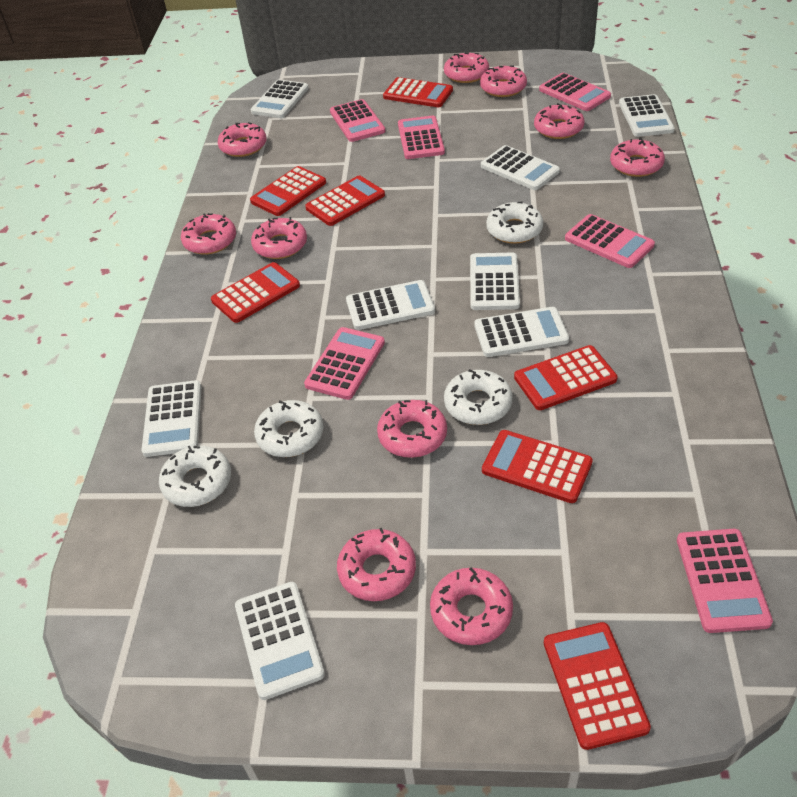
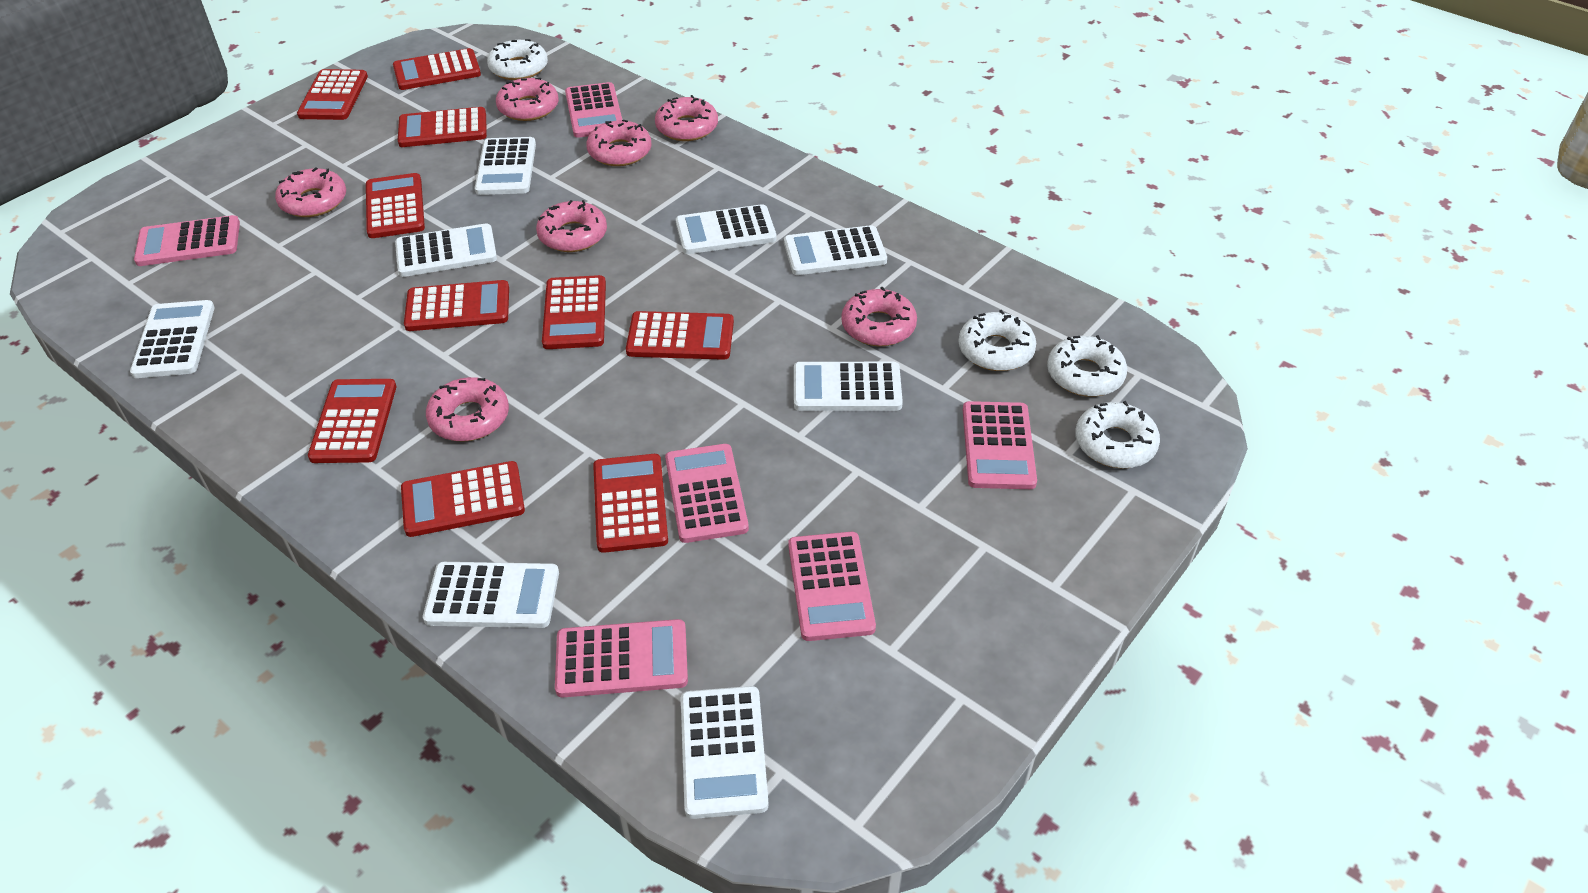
pink donut: [181,213,236,254] [218,122,267,157] [251,217,307,259] [337,528,416,601] [377,400,447,458] [430,568,513,645] [444,53,489,83] [480,66,527,97] [534,103,585,139] [610,138,665,177] = 10 -> [275,167,346,217] [426,377,509,441] [496,78,559,121] [536,200,607,252] [586,120,652,166] [655,95,718,141] [841,287,917,346] = 7
red calculator: [211,262,300,323] [250,166,326,216] [305,176,385,226] [383,77,453,107] [482,430,593,503] [514,345,618,410] [544,622,651,750] = 7 -> [297,69,368,120] [308,379,396,463] [366,173,425,238] [393,48,481,90] [398,107,487,147] [401,461,525,537] [404,280,509,331] [542,275,606,349] [593,454,668,553] [626,311,734,360] = 10

